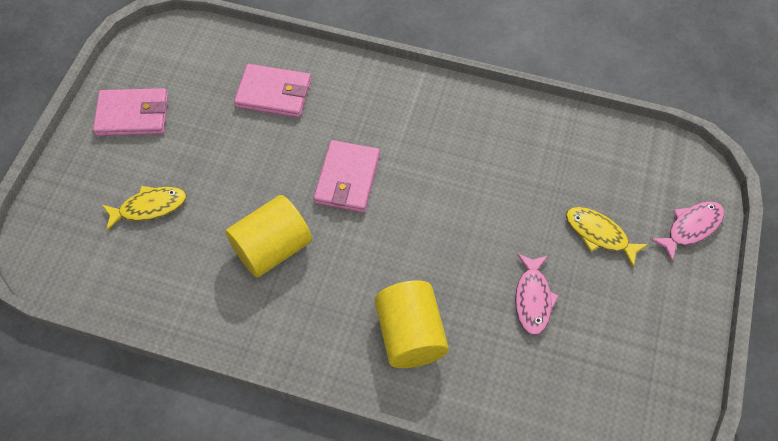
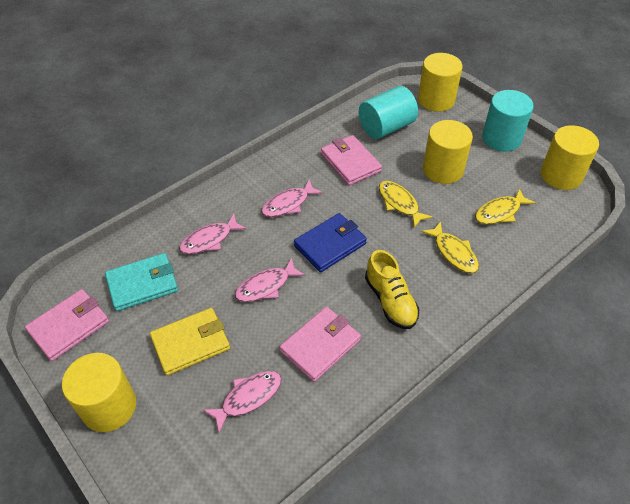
blue wallet: none = 0 -> [294,213,367,272] = 1
pink fish: [515,253,559,336] [650,201,724,262] = 2 -> [179,214,247,254] [203,371,282,433] [235,258,305,302] [261,180,323,217] = 4
turquoise cylinder: none = 0 -> [359,86,418,139] [482,90,534,152] = 2
turquoise wallet: none = 0 -> [105,253,178,311] = 1
yellow cylinder: [225,195,312,278] [375,280,449,368] = 2 -> [62,353,136,432] [418,53,462,112] [423,120,473,184] [541,125,599,190] = 4
yellow fish: [102,186,187,230] [566,207,649,268] = 2 -> [379,181,433,228] [421,222,479,273] [475,189,535,225] = 3
yellow shoe: none = 0 -> [365,250,420,329] = 1
yellow wallet: none = 0 -> [150,308,230,376] = 1

